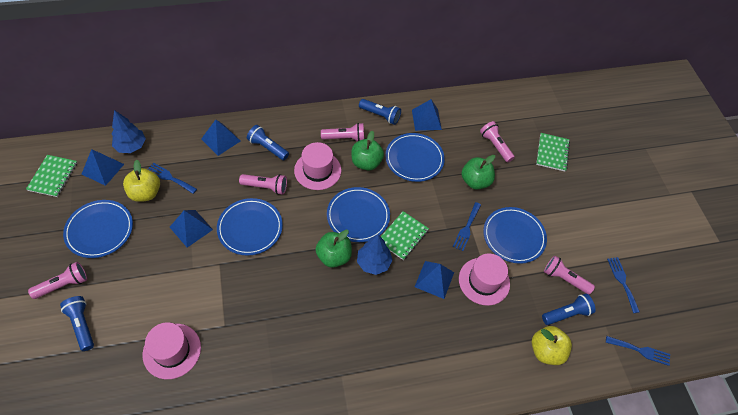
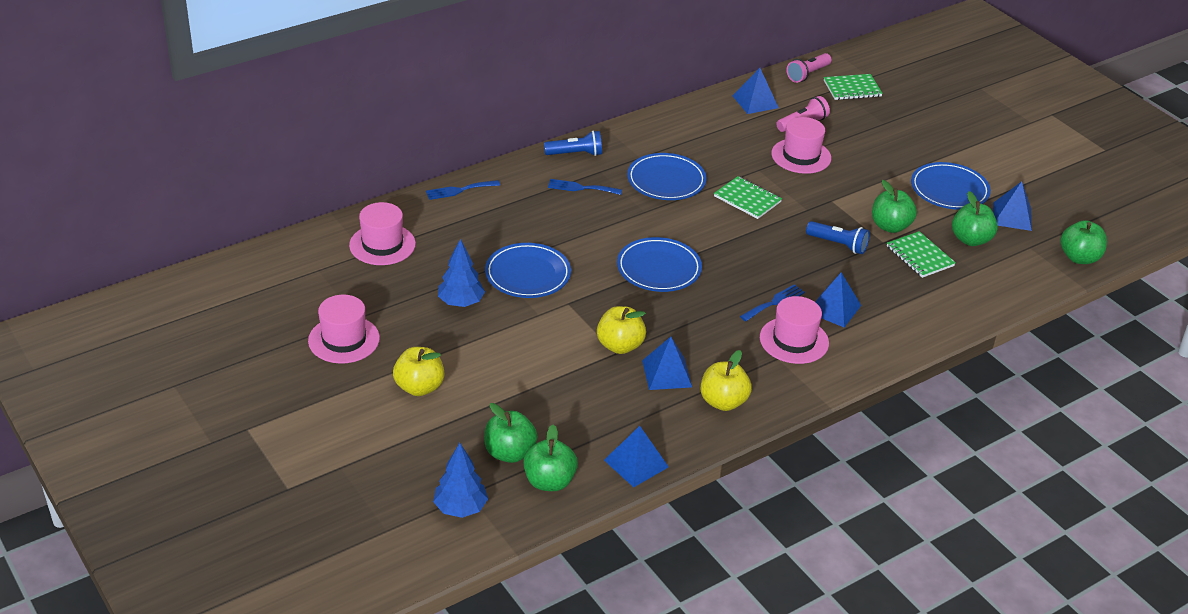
blue flashlight: [60,296,94,351] [247,125,289,160] [359,99,401,125] [542,294,596,325] = 4 -> [544,131,602,156] [806,221,870,254] = 2
blue fork: [149,163,197,194] [453,202,481,251] [606,336,670,366] [607,257,640,313] = 4 -> [426,180,500,200] [548,179,622,195] [740,284,805,321] = 3
blue plate: [63,200,133,258] [217,198,283,256] [327,187,390,242] [385,133,445,182] [483,207,547,264] = 5 -> [485,243,571,298] [617,237,702,292] [627,153,707,200] [911,162,991,210] = 4
green apple: [315,230,352,268] [351,131,384,171] [462,155,495,190] = 3 -> [484,403,537,463] [523,424,578,491] [872,180,917,233] [952,191,998,246] [1061,220,1107,264] = 5
pink flashlight: [28,262,87,299] [239,174,287,195] [321,123,364,141] [480,121,515,163] [544,256,595,295] = 5 -> [776,96,830,132] [786,53,832,83] = 2
pink hat: [142,322,201,379] [294,142,341,190] [459,254,510,306] = 3 -> [308,295,380,363] [349,202,416,265] [760,296,829,364] [771,117,831,174] = 4
yellow apple: [123,160,160,202] [532,326,572,365] = 2 -> [393,347,444,396] [597,306,646,354] [701,350,752,411] = 3

